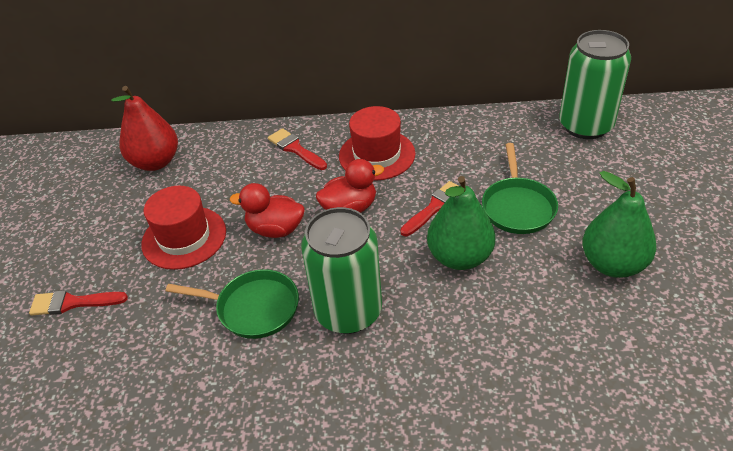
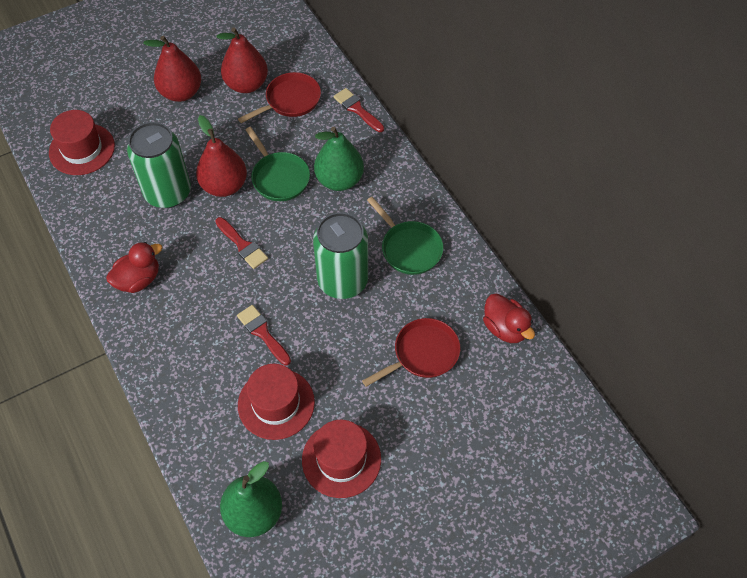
red hat: [141,186,226,270] [339,106,415,181] = 2 -> [49,110,115,175] [238,364,315,440] [302,420,381,498] = 3
red pan: none = 0 -> [238,72,321,123] [362,318,460,387] = 2
red pear: [111,86,178,171] = 1 -> [143,36,201,102] [196,115,247,197] [217,28,268,93] = 3

